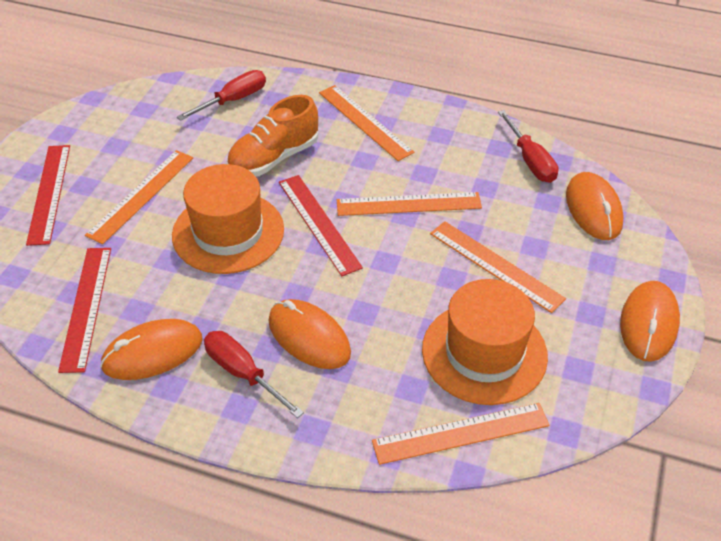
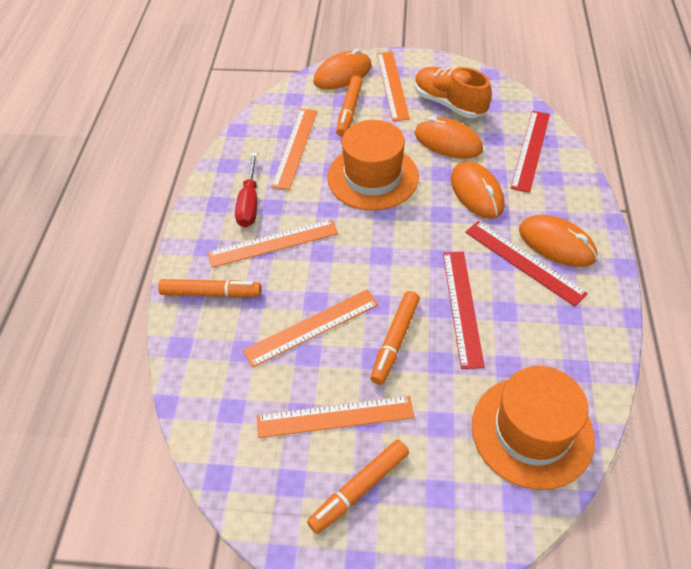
orange marker: none = 0 -> [158,279,262,298] [307,440,409,534] [336,75,363,137] [370,291,420,385] = 4
red screwdriver: [177,70,266,121] [204,331,304,418] [498,110,558,183] = 3 -> [235,153,257,227] = 1

